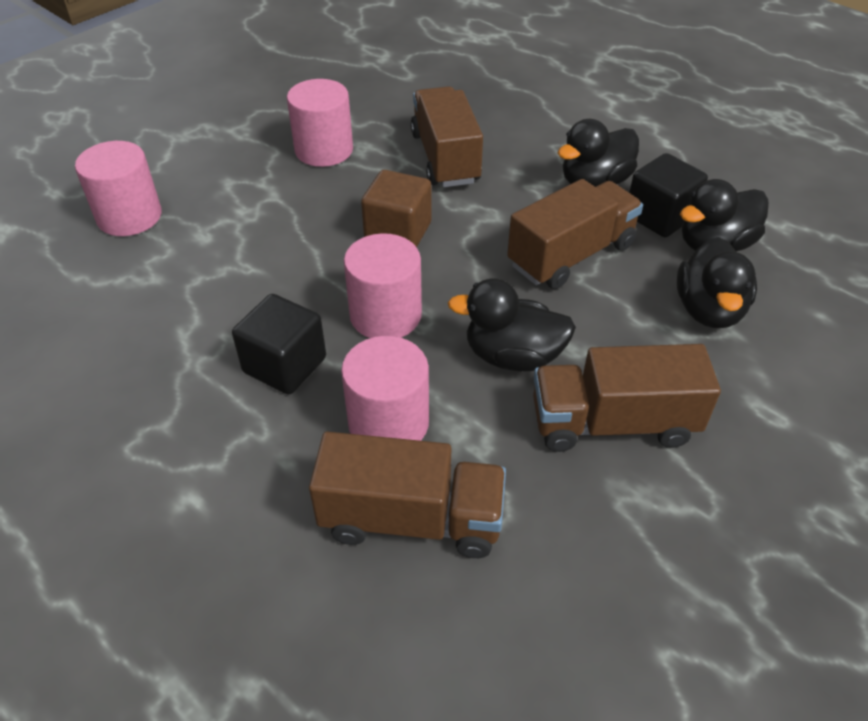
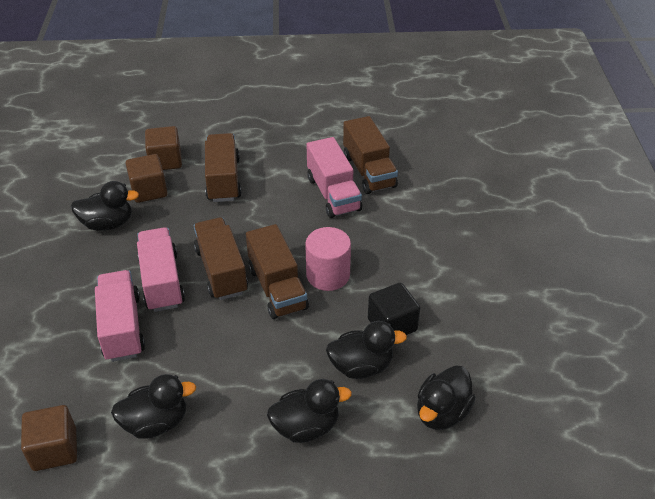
black cube: [232,294,326,394] [629,153,708,237] = 2 -> [368,283,420,335] = 1
black duck: [448,278,576,372] [558,119,639,187] [677,237,757,328] [680,179,769,252] = 4 -> [71,181,139,231] [111,374,196,439] [267,379,352,443] [326,321,407,379] [417,365,476,430] = 5
brown cube: [361,170,431,247] = 1 -> [21,405,77,471] [125,154,167,203] [145,126,182,170] = 3
pink cylinder: [75,141,162,236] [287,79,353,167] [341,336,429,441] [344,233,422,338] = 4 -> [305,227,351,291] = 1
pink truck: none = 0 -> [95,270,145,362] [137,227,185,312] [307,137,362,218] = 3

